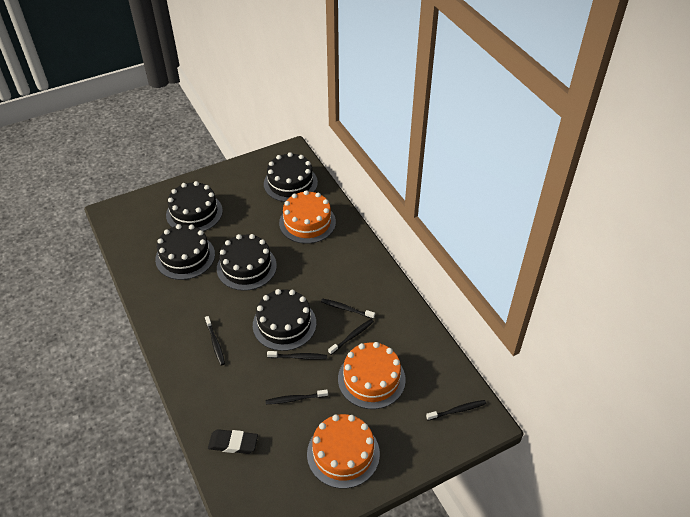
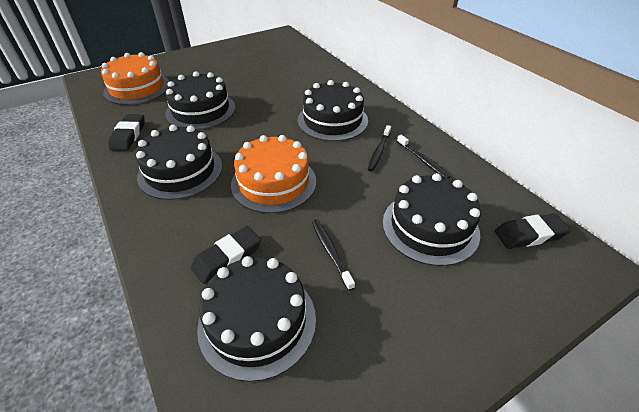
black eraser: [208,429,258,454] = 1 -> [108,114,144,151] [190,226,261,284] [495,213,571,249] = 3
black toothbrush: [205,316,225,365] [266,390,328,404] [267,351,327,360] [321,298,375,319] [328,319,374,355] [426,400,486,421] = 6 -> [312,219,355,291] [368,125,391,172] [397,135,451,178] = 3
orange cake: [279,190,336,244] [307,414,380,489] [338,342,406,409] = 3 -> [101,52,169,105] [231,135,316,213] = 2

